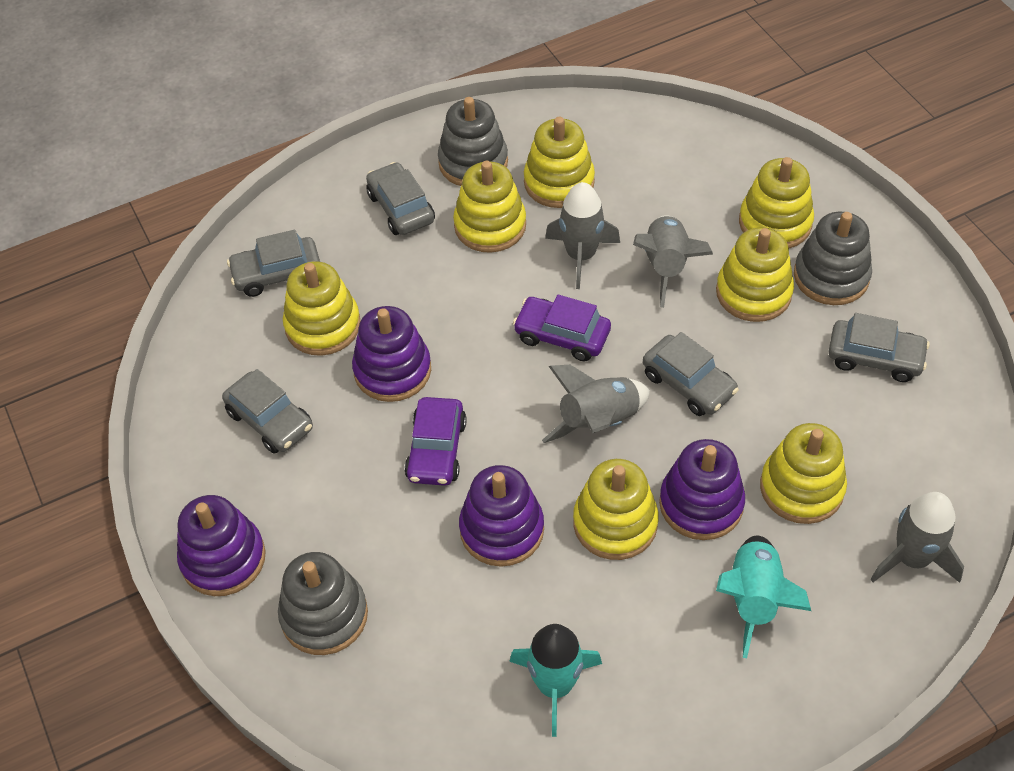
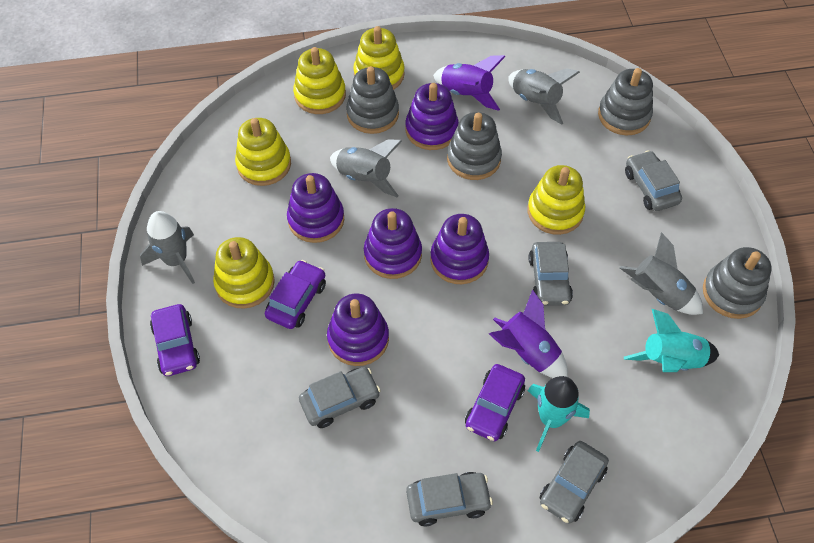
grey stacking toy: [278,552,368,655] [438,97,508,186] [794,212,872,305] = 3 -> [346,66,399,134] [447,112,502,180] [598,68,653,135] [703,247,771,319] = 4
purple car: [404,397,467,486] [513,295,611,361] = 2 -> [150,304,200,376] [265,260,326,329] [465,364,525,441] = 3
purple rocket: none = 0 -> [433,55,505,111] [489,289,568,378] = 2
purple stacking toy: [177,495,266,596] [352,306,431,402] [459,465,544,567] [659,439,745,540] = 4 -> [287,173,344,243] [327,294,389,366] [364,208,422,279] [405,83,459,150] [430,214,489,284] = 5
yellow stacking toy: [283,261,360,356] [453,161,526,253] [524,117,595,208] [573,459,659,560] [716,228,794,322] [739,157,814,248] [760,423,847,524] = 7 -> [213,237,275,309] [235,118,291,186] [293,47,346,114] [353,26,405,90] [527,165,585,235] = 5

